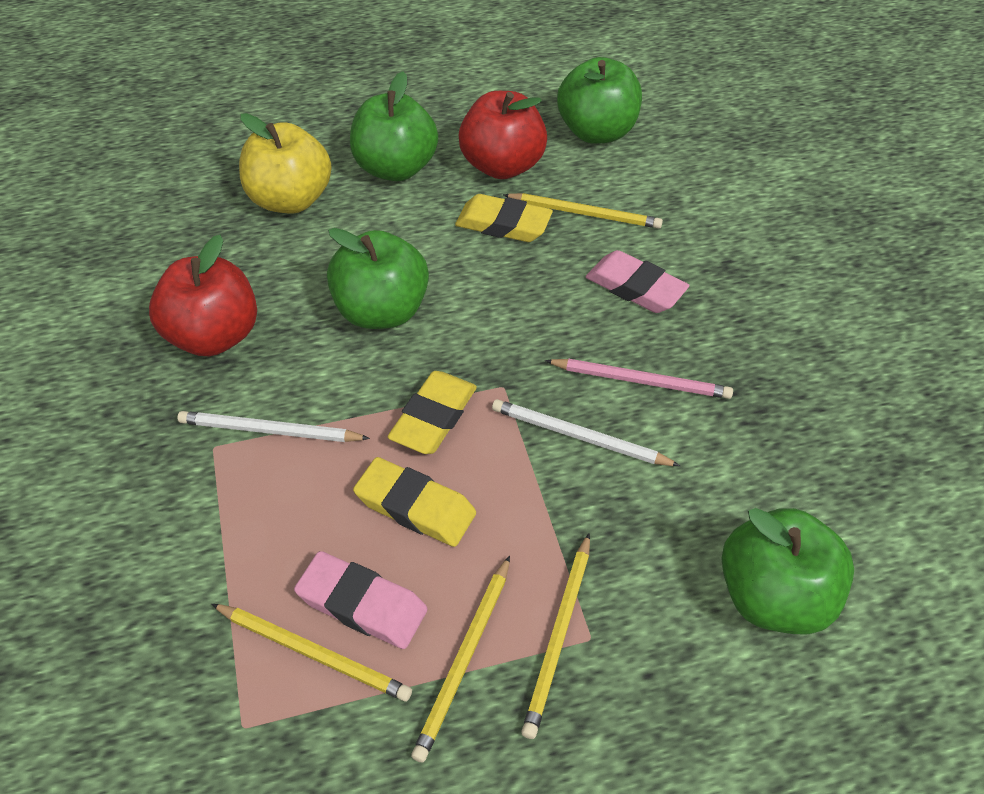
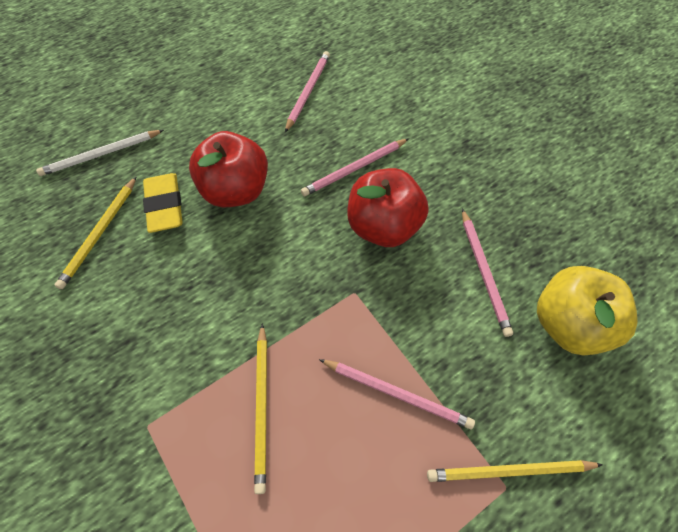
green apple: [327,228,429,329] [350,72,438,181] [557,57,642,144] [721,508,854,635] = 4 -> none = 0
pink eraser: [294,551,427,649] [586,250,690,313] = 2 -> none = 0
pink pencil: [545,359,733,399] = 1 -> [285,51,330,132] [301,138,409,196] [319,359,475,429] [462,209,513,337] = 4
white pencil: [178,411,370,442] [492,399,680,466] = 2 -> [36,130,164,176] = 1
yellow eraser: [353,457,476,547] [388,371,477,454] [455,194,553,242] = 3 -> [143,173,183,233] = 1
yellow pencil: [212,604,412,702] [411,556,510,763] [503,193,663,229] [521,533,590,739] = 4 -> [55,176,137,289] [254,323,267,494] [427,460,603,482] = 3

